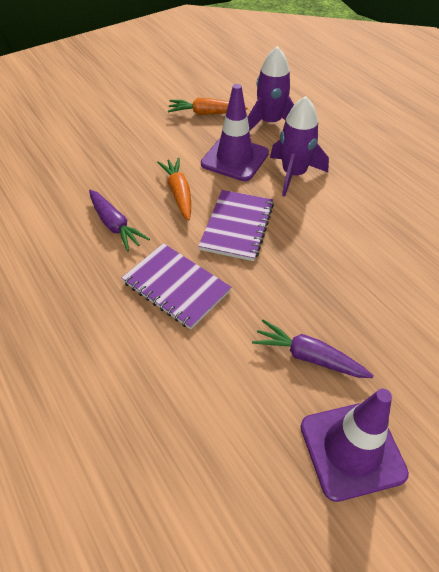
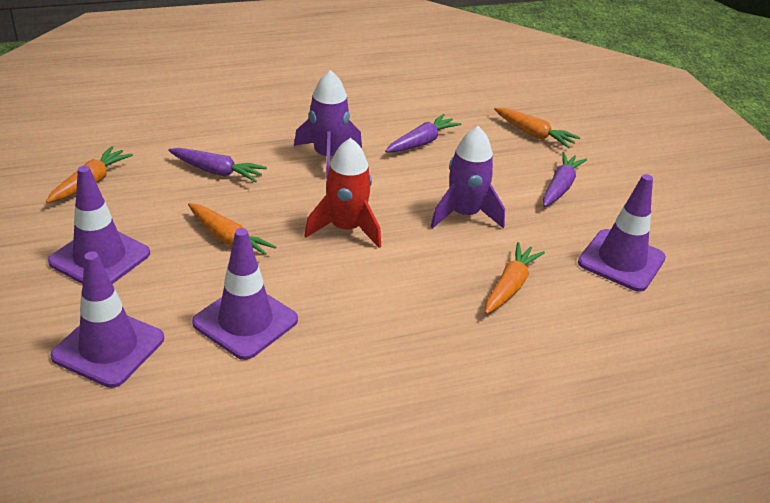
orange carrot: [157,157,191,221] [168,98,248,115] = 2 -> [46,146,133,203] [188,203,276,255] [485,242,545,314] [494,108,580,148] = 4
purple carrot: [89,190,150,252] [252,319,374,378] = 2 -> [168,148,267,182] [385,114,461,153] [543,152,587,207] = 3
purple notebook: [122,243,231,330] [198,190,274,261] = 2 -> none = 0
purple traffic cone: [201,84,269,181] [301,389,409,502] = 2 -> [48,166,150,284] [50,251,164,388] [192,228,298,360] [578,174,666,292] = 4
red rocket: none = 0 -> [304,138,381,248] = 1

